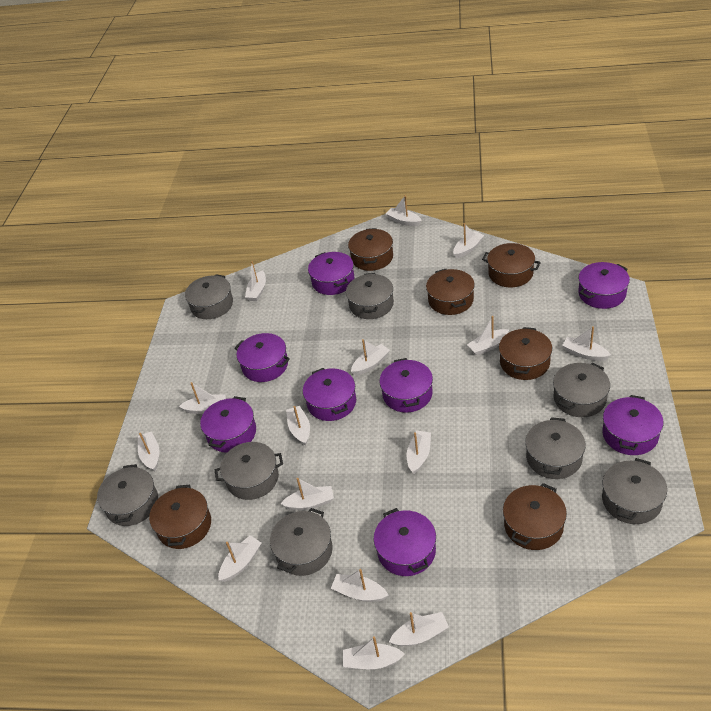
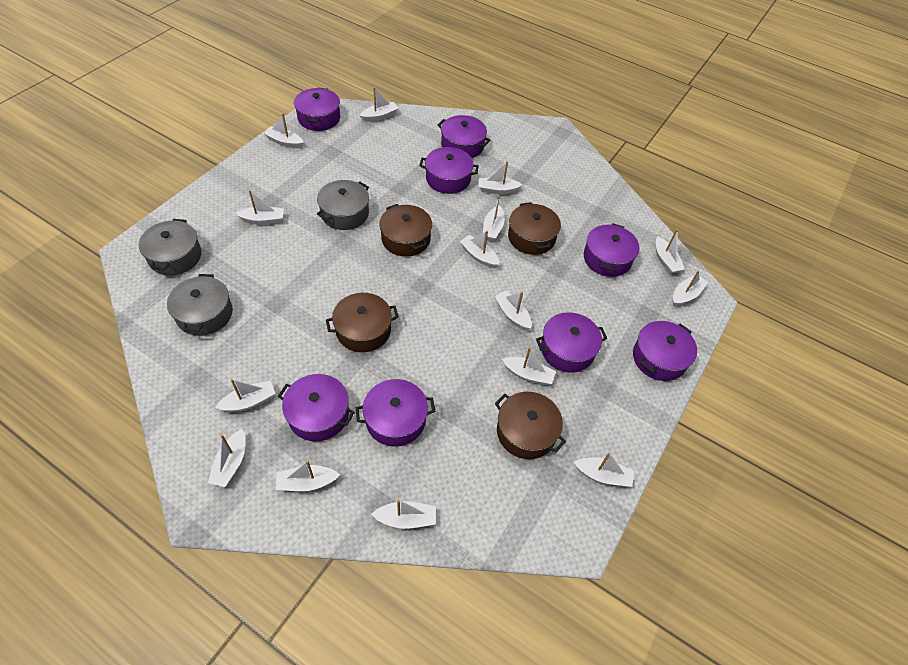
brown pot: [149,485,211,549] [348,228,393,271] [426,269,475,315] [482,243,541,287] [499,327,552,380] [503,483,567,550] = 6 -> [326,293,399,352] [379,204,432,257] [495,392,566,459] [508,202,561,255] = 4
grey pot: [97,464,158,526] [185,274,233,319] [215,442,283,500] [270,508,333,576] [346,273,394,319] [525,417,586,479] [553,363,610,417] [602,458,667,524] = 8 -> [139,219,201,275] [167,274,233,336] [317,180,369,230] = 3

